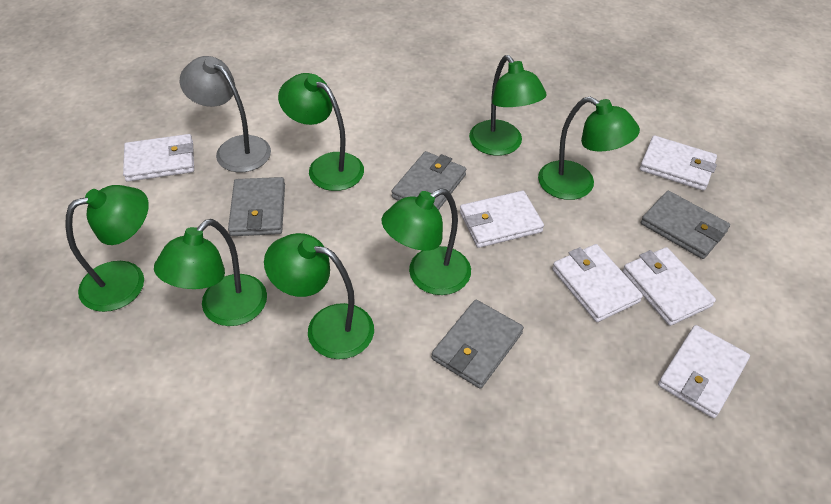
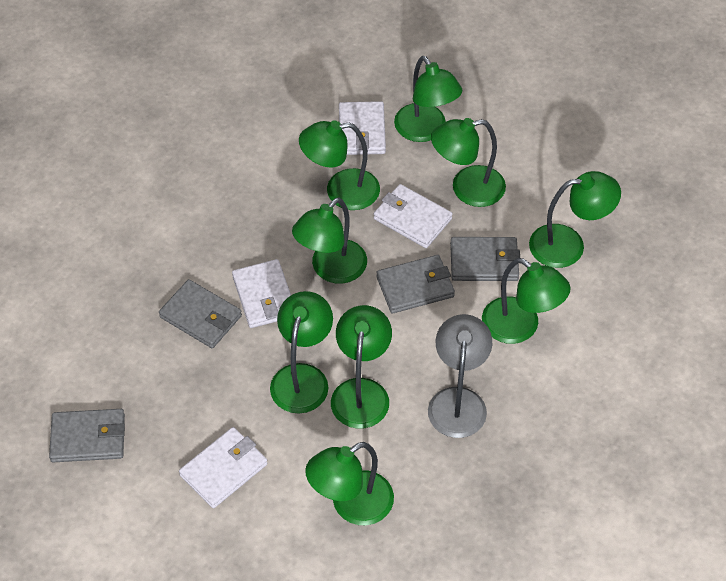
green lamp: [65,185,149,312] [154,219,267,326] [264,233,374,359] [278,73,364,191] [382,188,471,295] [469,55,547,156] [538,97,640,200] = 7 -> [270,291,333,414] [292,197,367,284] [299,120,380,210] [305,442,394,525] [331,305,392,429] [394,56,462,142] [431,118,506,207] [482,258,571,344] [529,171,621,268] = 9
white wallet: [123,134,194,182] [460,191,544,248] [552,244,643,322] [623,247,716,326] [640,136,717,191] [658,325,750,418] = 6 -> [179,427,268,508] [232,259,291,328] [339,101,386,155] [374,184,453,248] = 4

